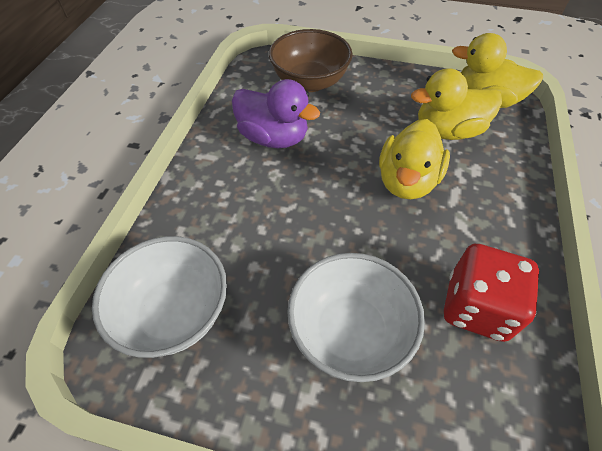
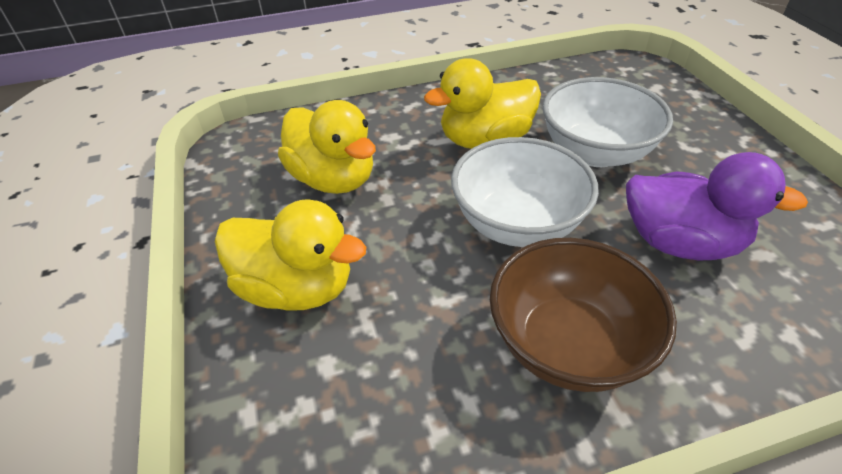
red dice: [444,244,539,342] = 1 -> none = 0

